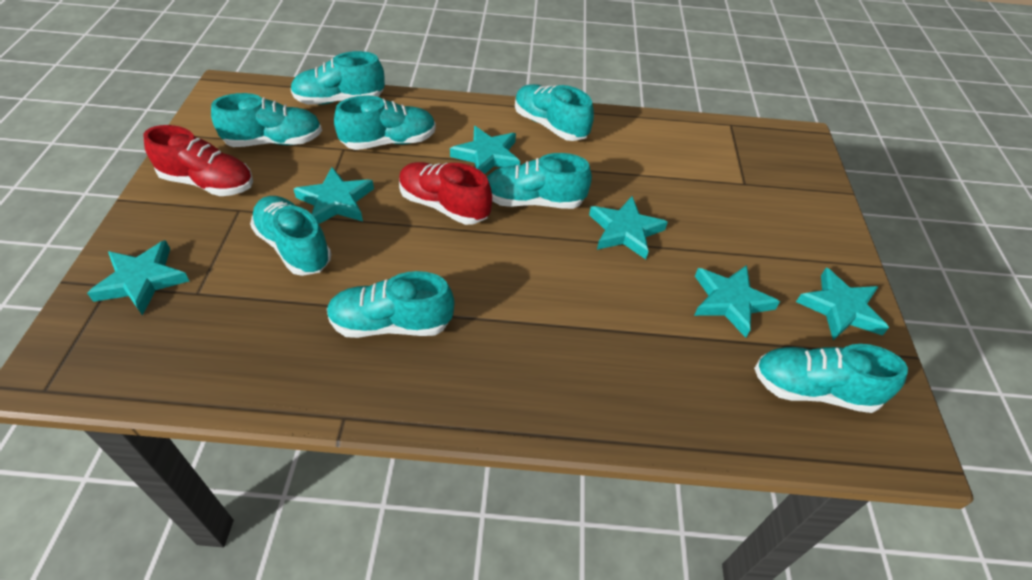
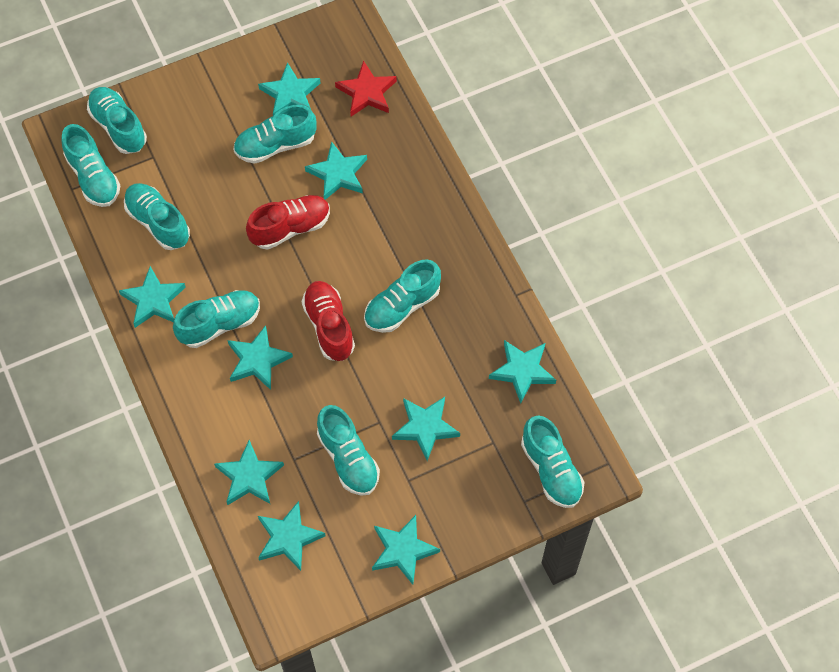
red star: none = 0 -> [335,60,397,116] = 1
turquoise star: [87,240,189,316] [294,167,374,224] [450,126,520,174] [589,196,668,259] [694,265,780,338] [796,268,889,341] = 6 -> [119,266,186,328] [214,440,284,505] [227,325,293,390] [258,62,320,116] [258,501,325,571] [305,141,367,200] [372,515,440,585] [392,397,460,461] [489,340,556,404] = 9

